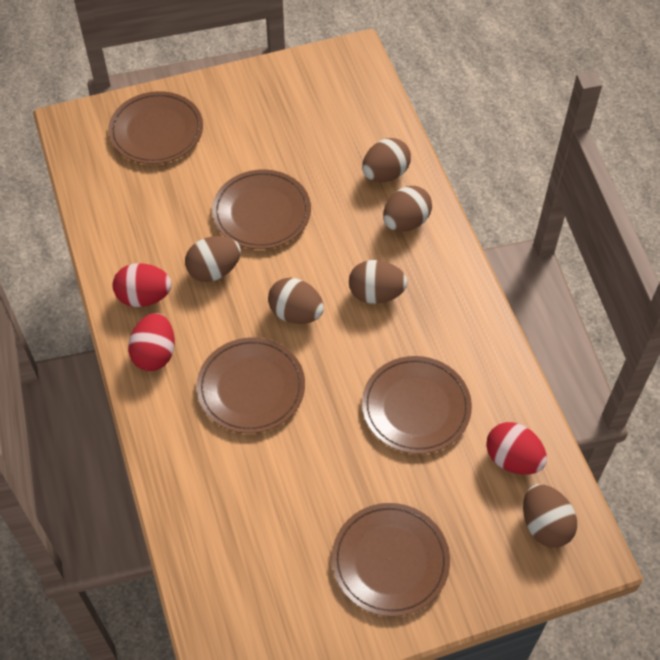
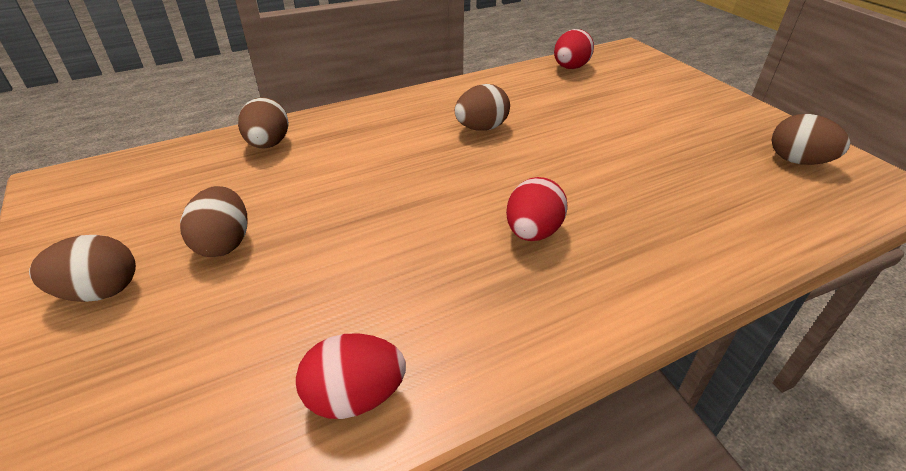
brown egg: [185,236,241,282] [268,278,324,324] [349,260,408,304] [362,138,411,182] [383,186,432,232] [523,484,577,548] = 6 -> [29,235,136,302] [180,186,247,257] [238,97,289,149] [455,84,510,130] [772,114,850,165] = 5
brown plate: [108,91,203,164] [196,338,305,434] [212,170,311,249] [332,503,450,617] [362,356,472,454] = 5 -> none = 0

